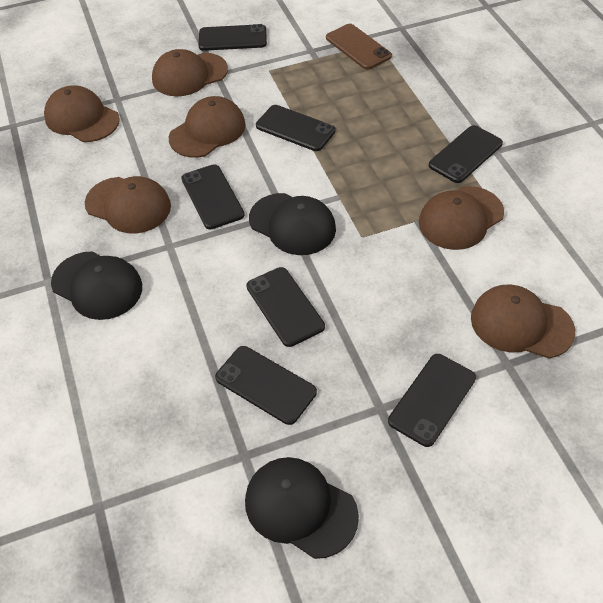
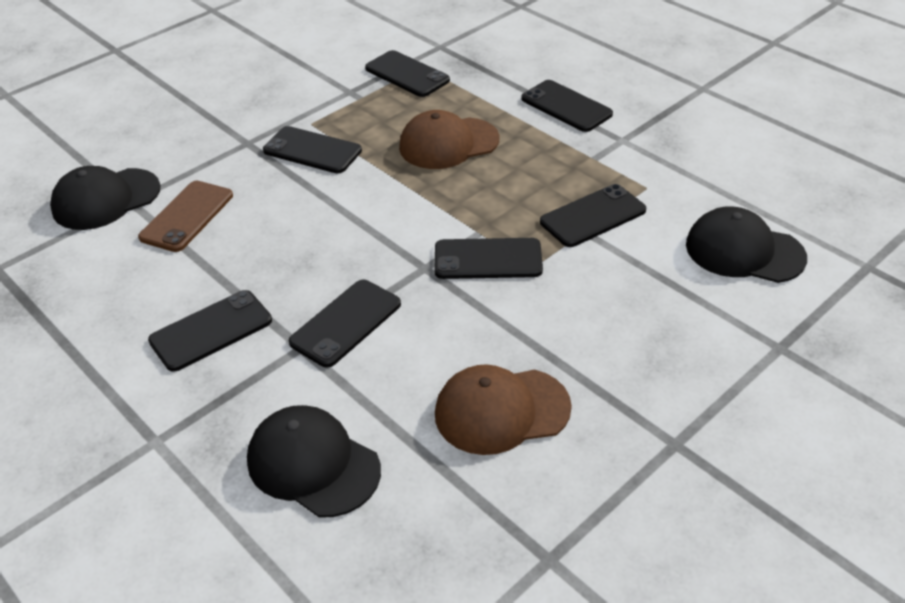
brown cap: [44,85,120,142] [85,176,171,234] [152,49,228,96] [169,96,246,158] [419,186,504,250] [471,285,575,358] = 6 -> [399,110,500,169] [435,364,572,455] = 2

